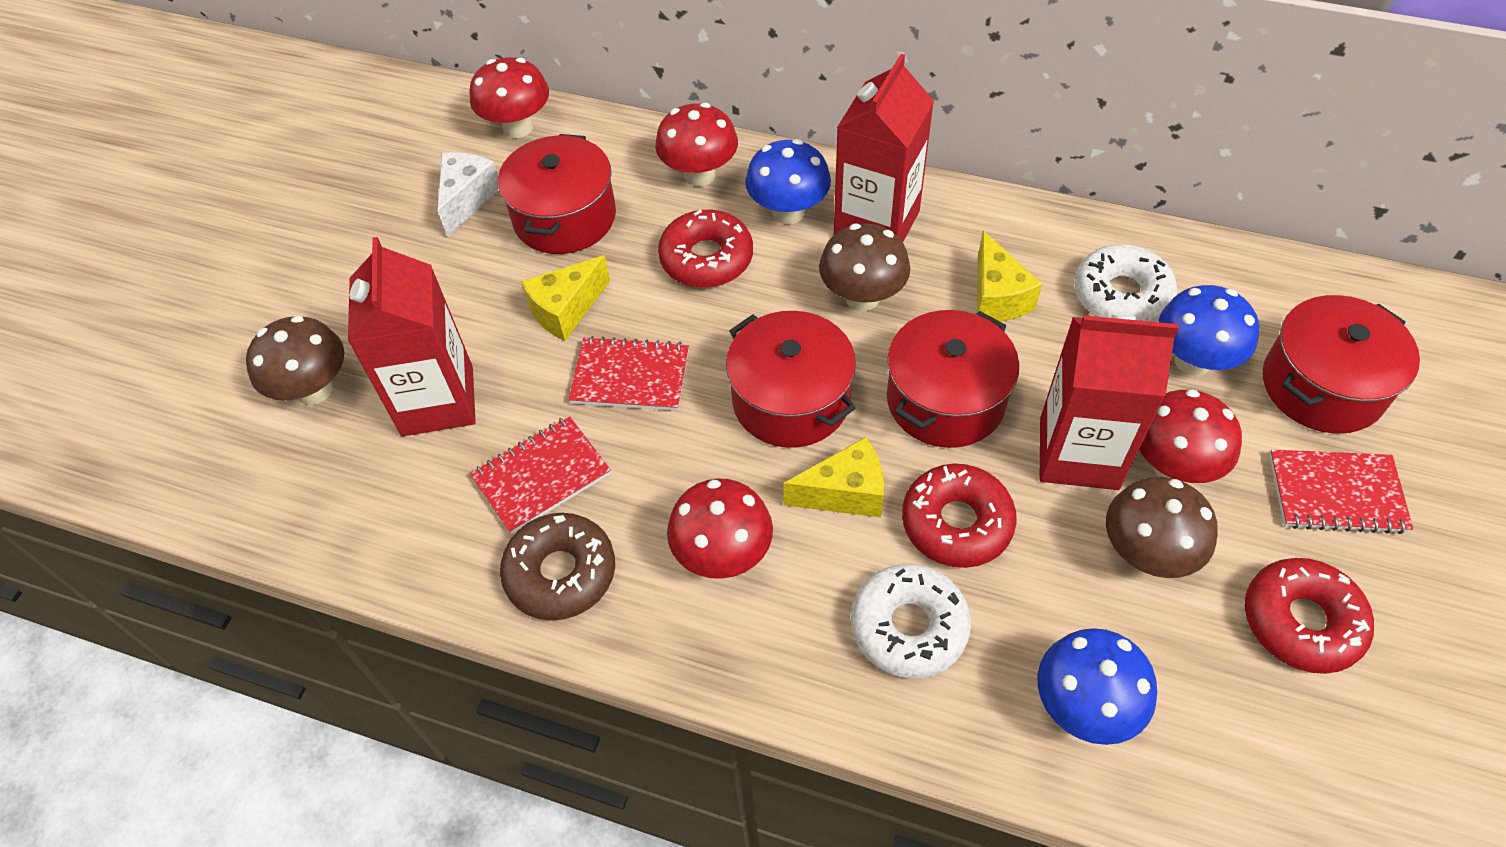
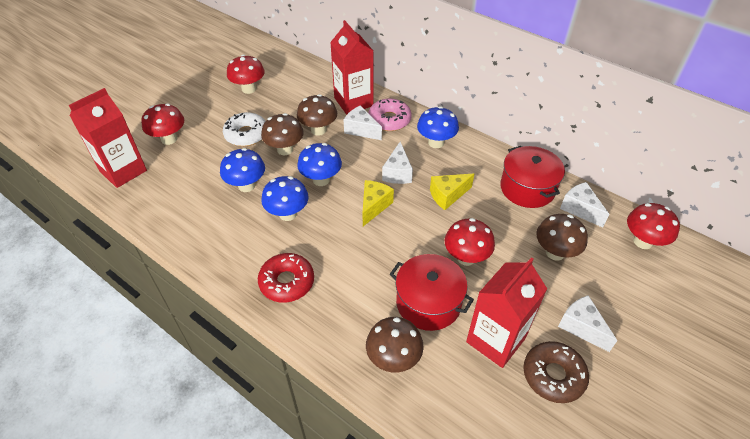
blue mushroom: [745,139,831,224] [1038,628,1157,745] [1159,285,1259,376] = 3 -> [220,148,265,192] [261,176,309,221] [297,143,342,186] [417,106,459,148] = 4
brown mushroom: [246,316,344,405] [819,223,910,311] [1106,477,1218,578] = 3 -> [261,113,304,155] [297,94,337,136] [366,317,424,373] [536,214,588,261] = 4
pink donut: none = 0 -> [368,98,411,131] = 1
red donut: [658,210,753,288] [902,464,1017,568] [1245,558,1374,674] = 3 -> [258,253,314,303] = 1
red notebook: [470,416,611,534] [568,336,689,411] [1269,449,1413,534] = 3 -> none = 0
red pot: [498,134,616,254] [726,311,856,448] [887,310,1019,448] [1263,295,1420,434] = 4 -> [390,254,474,331] [500,146,565,208] = 2
white cheese: [438,152,499,237] = 1 -> [344,105,382,140] [382,142,413,184] [558,295,617,352] [560,182,609,228] = 4
white donut: [851,564,971,678] [1074,244,1178,322] = 2 -> [223,112,265,146] = 1
yellow cheese: [521,255,610,341] [783,437,884,517] [977,231,1042,322] = 3 -> [362,180,394,226] [430,173,474,210] = 2

